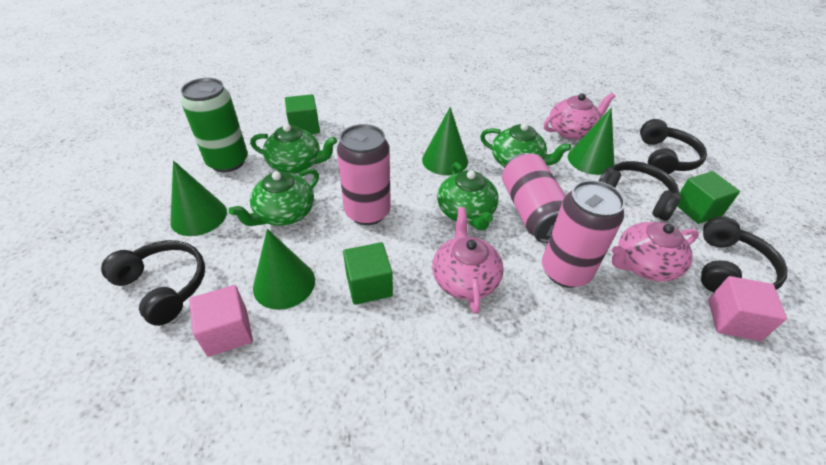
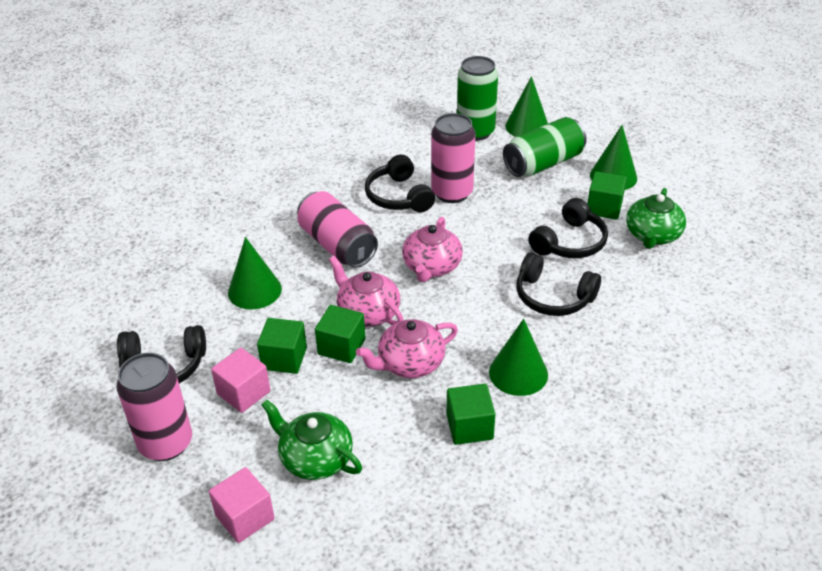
green can: [181,78,248,172] = 1 -> [457,56,498,141] [503,117,587,177] = 2
green cube: [285,94,320,134] [343,242,393,305] [677,171,740,224] = 3 -> [257,318,307,374] [315,305,365,363] [447,384,495,445] [587,171,627,220] = 4
green teapot: [229,168,319,226] [250,124,337,174] [437,162,499,231] [480,123,571,167] = 4 -> [261,400,362,480] [626,188,686,249] = 2

